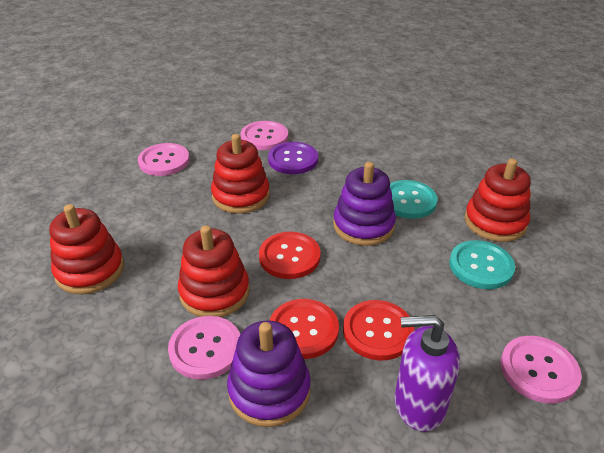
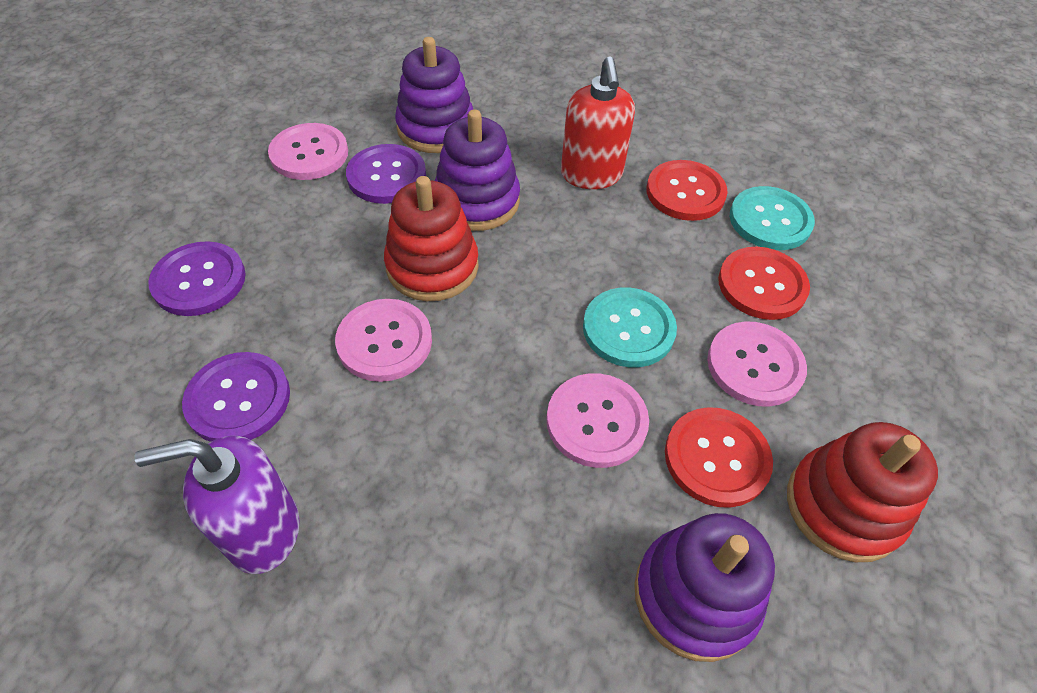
purple button: [268,142,318,174] = 1 -> [148,241,246,316] [182,352,290,442] [346,144,426,204] = 3
purple stacking toy: [227,320,311,427] [333,162,396,246] = 2 -> [395,37,474,153] [435,109,520,231] [634,513,775,662] = 3
red soap dispenser: none = 0 -> [561,56,635,189] = 1
red stacking toy: [49,204,124,294] [178,225,250,317] [211,134,270,214] [465,158,531,242] = 4 -> [384,176,479,301] [787,422,938,562] = 2

